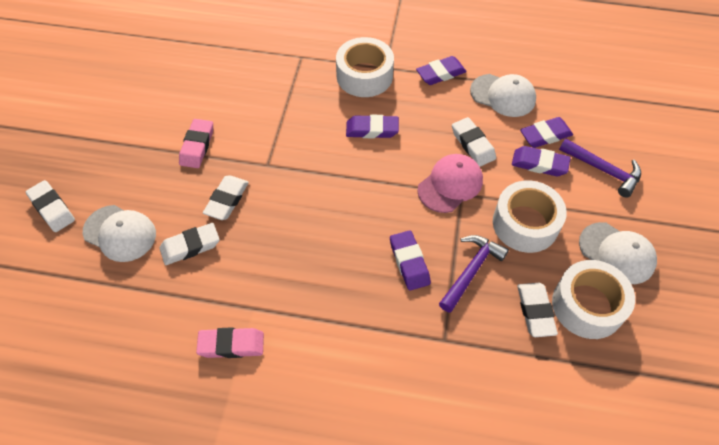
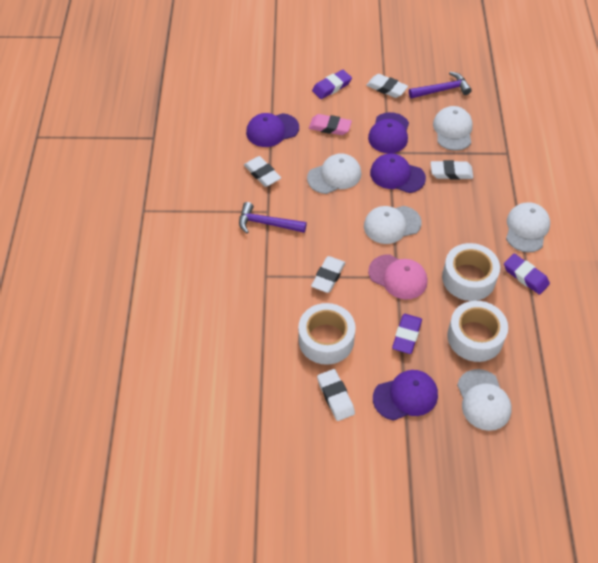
pink eraser: [179,119,213,168] [196,327,264,358] = 2 -> [309,114,352,135] = 1
purple cap: none = 0 -> [246,113,299,147] [368,112,409,153] [370,153,426,193] [373,370,438,421] = 4
purple eraser: [346,115,399,138] [390,230,431,291] [416,56,467,85] [512,146,571,176] [520,117,573,148] = 5 -> [312,70,352,99] [392,314,422,354] [504,254,550,295] = 3
white cap: [83,205,156,262] [470,74,536,117] [579,222,657,284] = 3 -> [307,153,361,194] [364,206,422,244] [433,106,473,151] [457,369,512,431] [506,202,550,252] = 5

